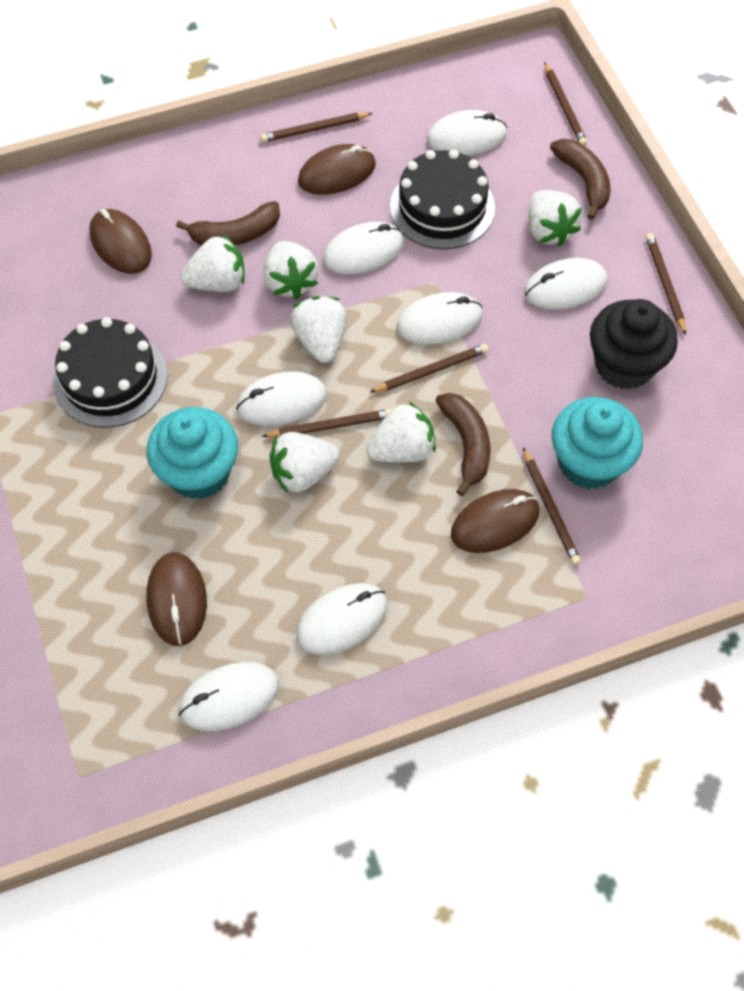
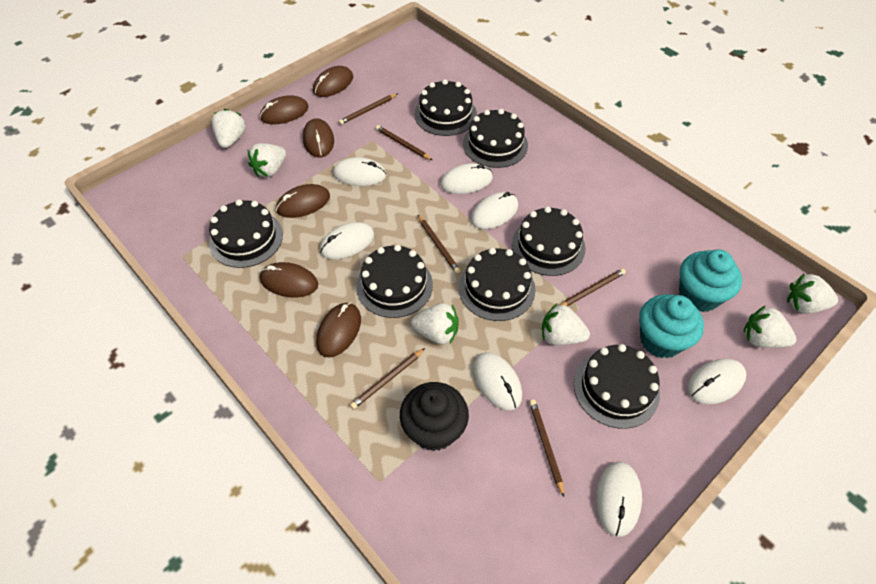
black cake: [53,317,167,428] [390,149,495,249] = 2 -> [209,200,283,268] [356,245,433,318] [415,79,477,136] [459,248,536,321] [463,109,528,168] [512,206,585,276] [574,344,660,429] = 7
brown banana: [176,201,280,245] [435,393,491,496] [550,139,610,220] = 3 -> none = 0
brown mouse: [89,209,152,274] [146,552,207,646] [298,144,376,195] [451,489,539,553] = 4 -> [260,95,309,124] [260,262,318,298] [276,184,330,218] [303,118,334,157] [313,66,353,97] [316,302,361,358] = 6

